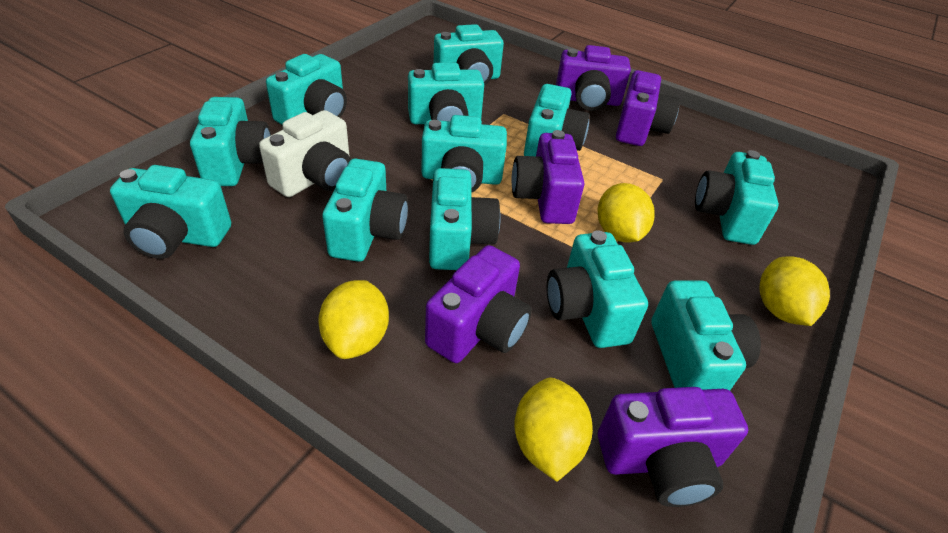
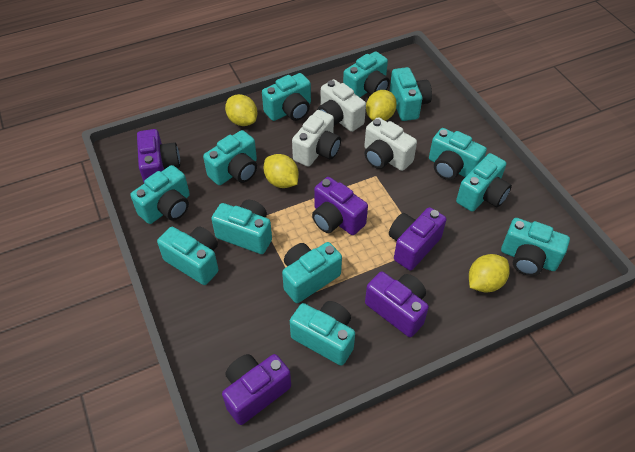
white camera: [259,110,351,197] = 1 -> [292,110,341,167] [317,79,366,132] [364,117,417,171] = 3

